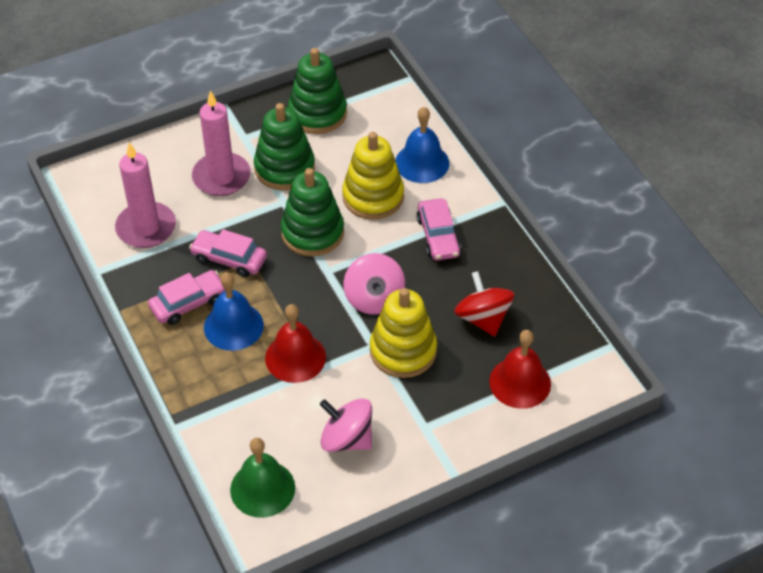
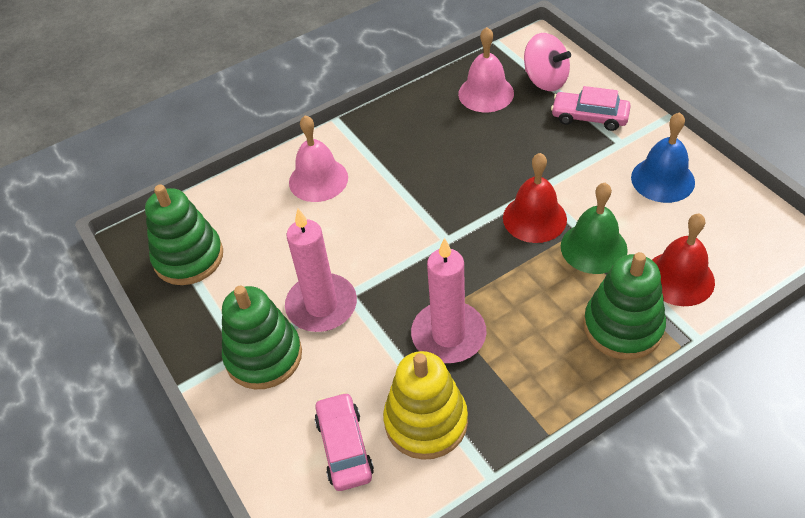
blue bell: [204,272,264,351] [395,107,449,183] = 2 -> [631,112,695,203] = 1
pink bell: none = 0 -> [289,115,348,202] [458,27,514,112] = 2
pink car: [148,270,225,325] [189,229,267,277] [416,198,461,261] = 3 -> [315,392,374,491] [551,86,631,131] = 2
pink spinning top: [320,398,372,452] [344,253,405,314] = 2 -> [524,33,571,91] = 1
red spinning top: [454,271,515,337] = 1 -> none = 0
yellow stacking toy: [342,132,404,220] [370,288,437,378] = 2 -> [383,351,468,460] = 1

